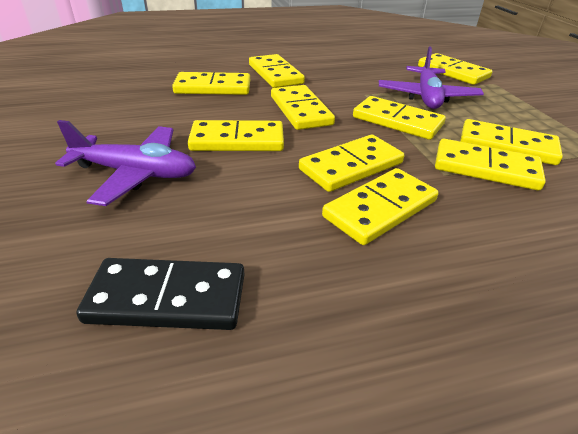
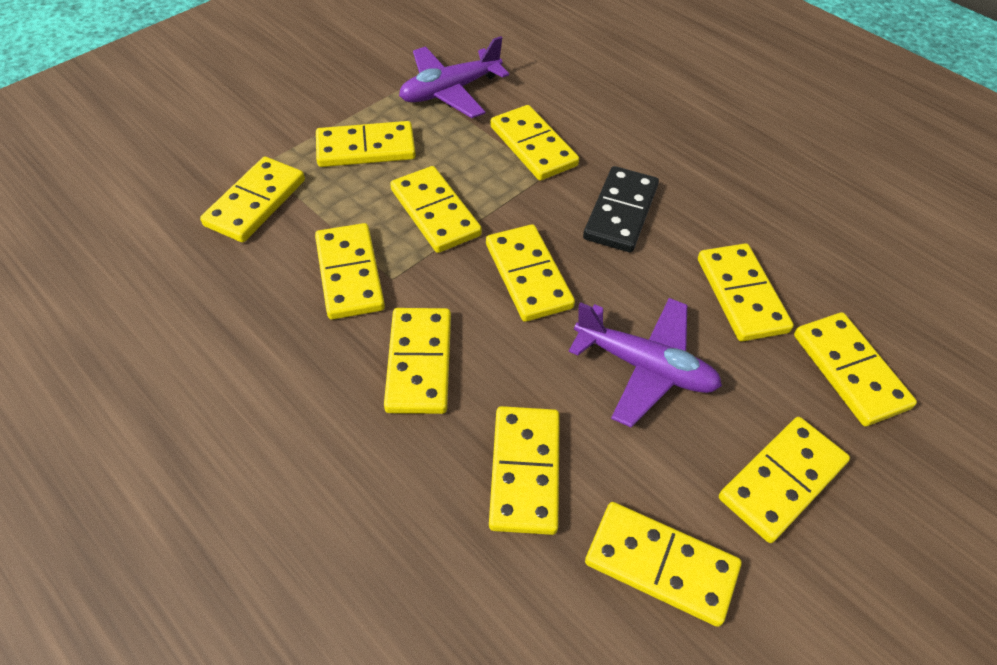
yellow domino: [172,72,250,95] [188,120,284,151] [249,54,305,88] [271,85,335,130] [299,135,404,192] [322,168,439,245] [353,96,446,140] [418,53,492,85] [435,139,546,190] [460,119,563,165] = 10 -> [200,157,305,243] [315,223,385,320] [316,121,416,167] [384,308,451,414] [390,166,482,253] [486,224,575,322] [489,406,560,535] [490,105,579,181] [585,502,741,627] [698,243,794,342] [719,417,850,543] [794,312,917,426] = 12

